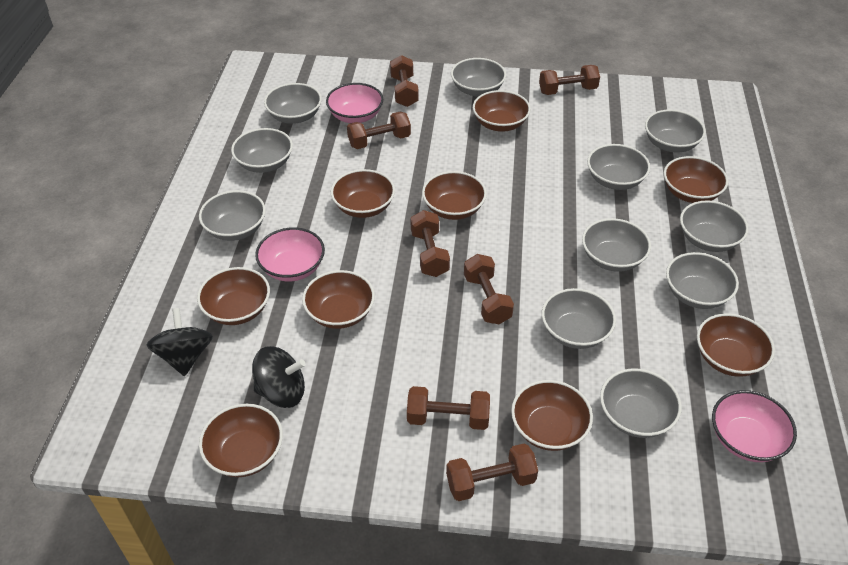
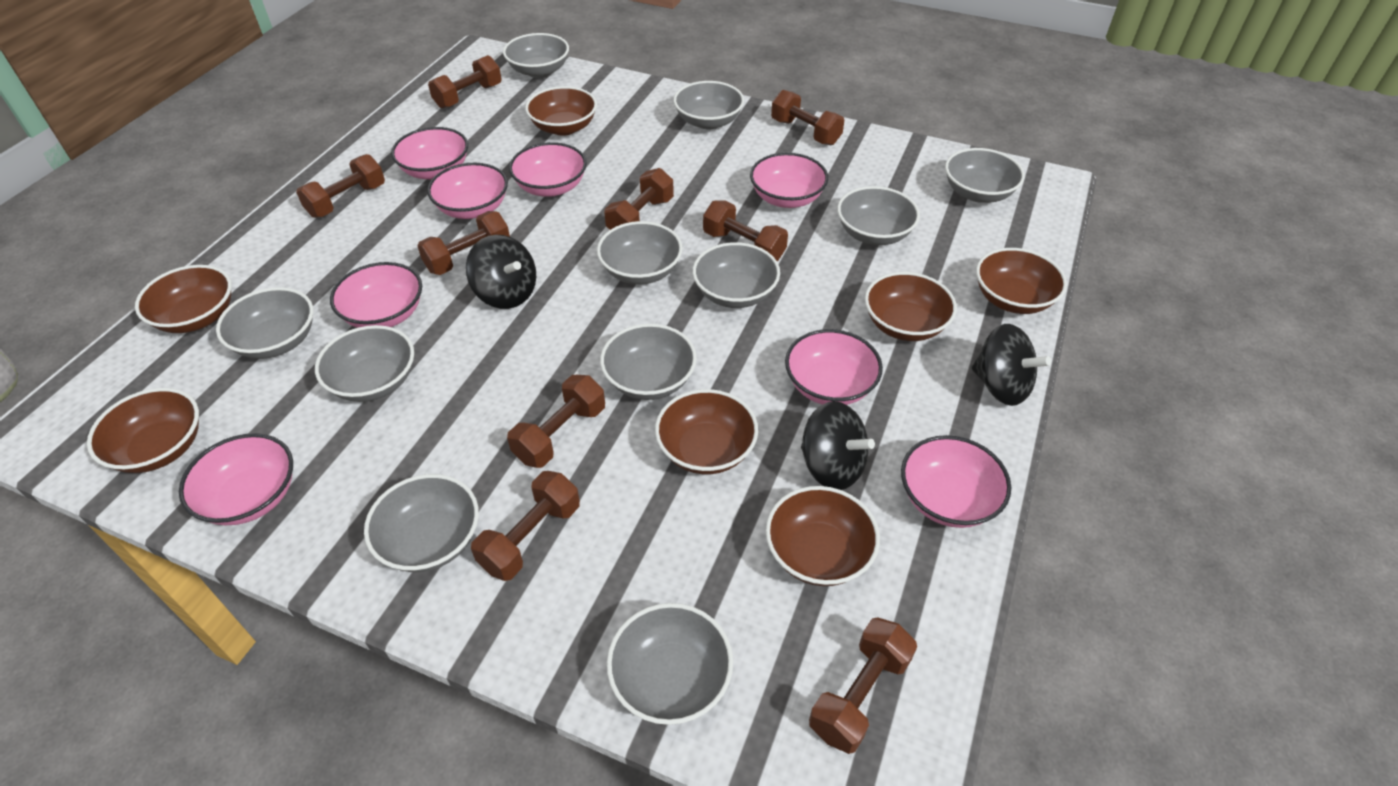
black spinning top: [146,308,213,376] [252,346,305,408] = 2 -> [466,235,536,309] [801,401,875,490] [972,324,1051,406] = 3
brown bowl: [197,267,270,325] [199,404,283,477] [302,270,375,329] [331,169,395,218] [422,171,487,220] [473,90,531,132] [511,380,593,451] [664,156,728,203] [697,313,775,377] = 9 -> [87,388,199,473] [135,265,232,333] [525,86,597,136] [655,389,758,474] [766,486,880,586] [865,272,957,341] [976,248,1067,314] = 7
brown dumbbell: [347,112,411,149] [390,55,419,107] [407,386,490,430] [411,210,450,277] [446,444,538,501] [464,254,514,324] [539,65,600,95] = 7 -> [296,154,385,218] [417,211,510,275] [428,55,502,109] [471,471,580,581] [507,375,605,468] [604,168,674,230] [703,200,788,261] [771,90,844,145] [809,617,917,754] = 9
pink bowl: [255,227,325,282] [326,83,383,123] [712,390,797,462] = 3 -> [179,433,293,525] [330,262,422,328] [391,127,468,180] [427,163,508,219] [509,142,587,197] [750,153,828,208] [785,329,883,405] [901,435,1011,528] = 8

